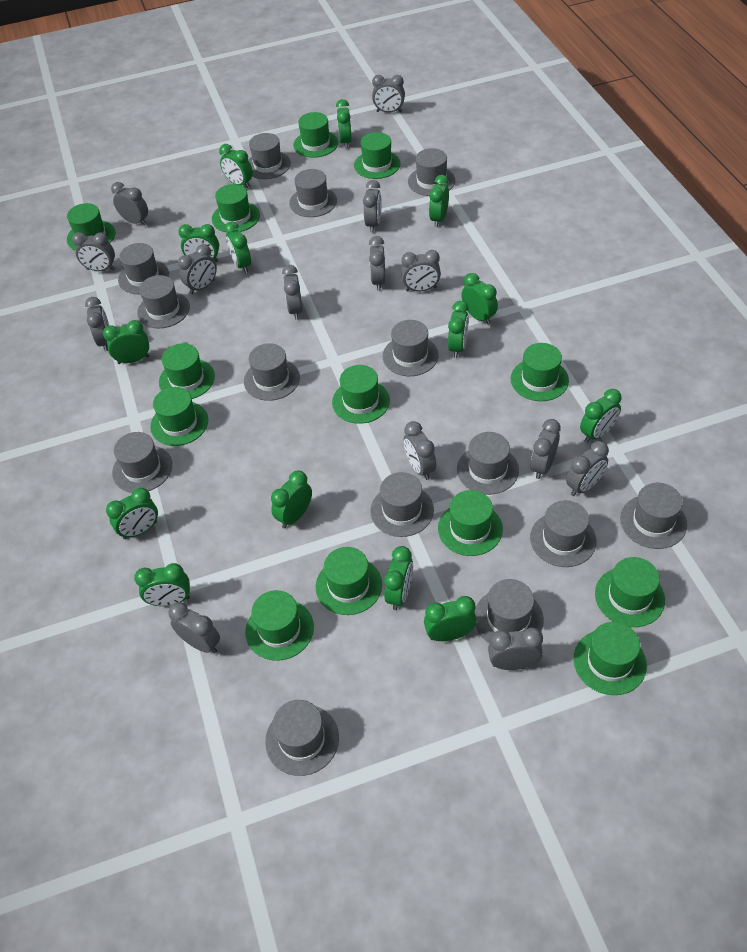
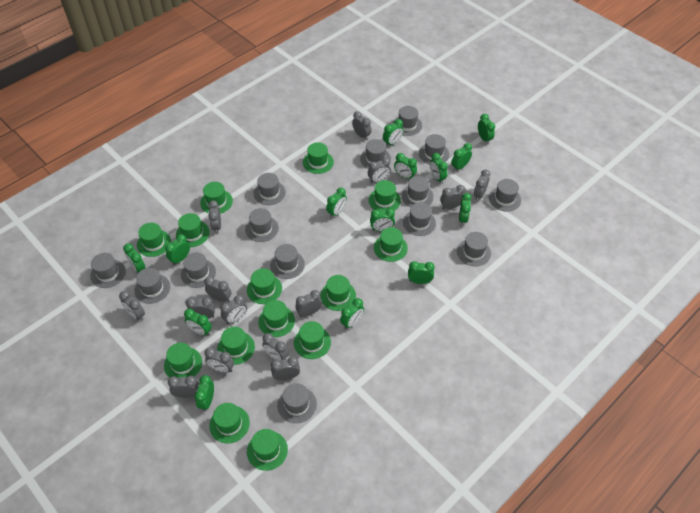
green hat: [67,203,116,251] [150,387,208,446] [159,343,215,399] [212,184,260,233] [245,590,314,661] [293,112,338,158] [316,547,382,615] [332,365,390,424] [354,132,400,179] [438,490,503,556] [511,343,569,401] [574,622,647,695] [595,557,665,627] = 13 -> [137,223,171,257] [164,343,202,378] [176,213,210,247] [200,182,233,214] [209,403,250,443] [217,327,255,365] [247,268,282,304] [247,429,288,471] [258,300,295,337] [294,321,331,359] [303,142,334,174] [321,275,356,311] [369,180,401,211] [374,227,408,262] = 14

